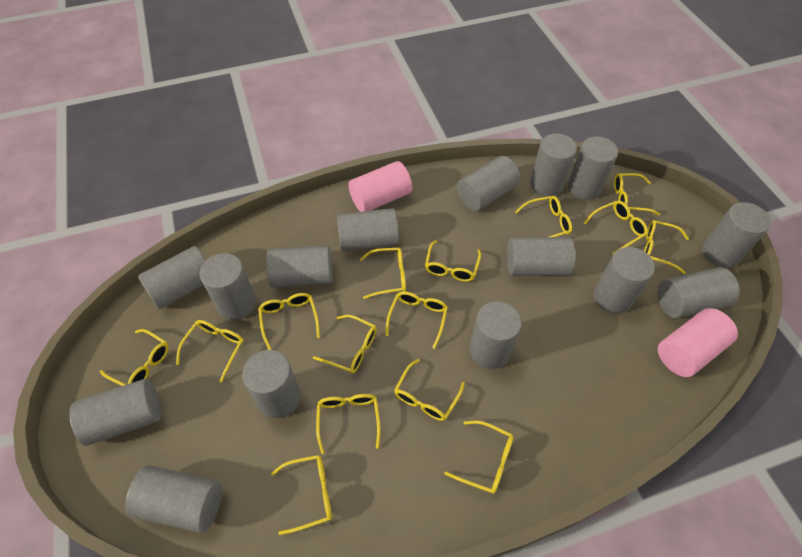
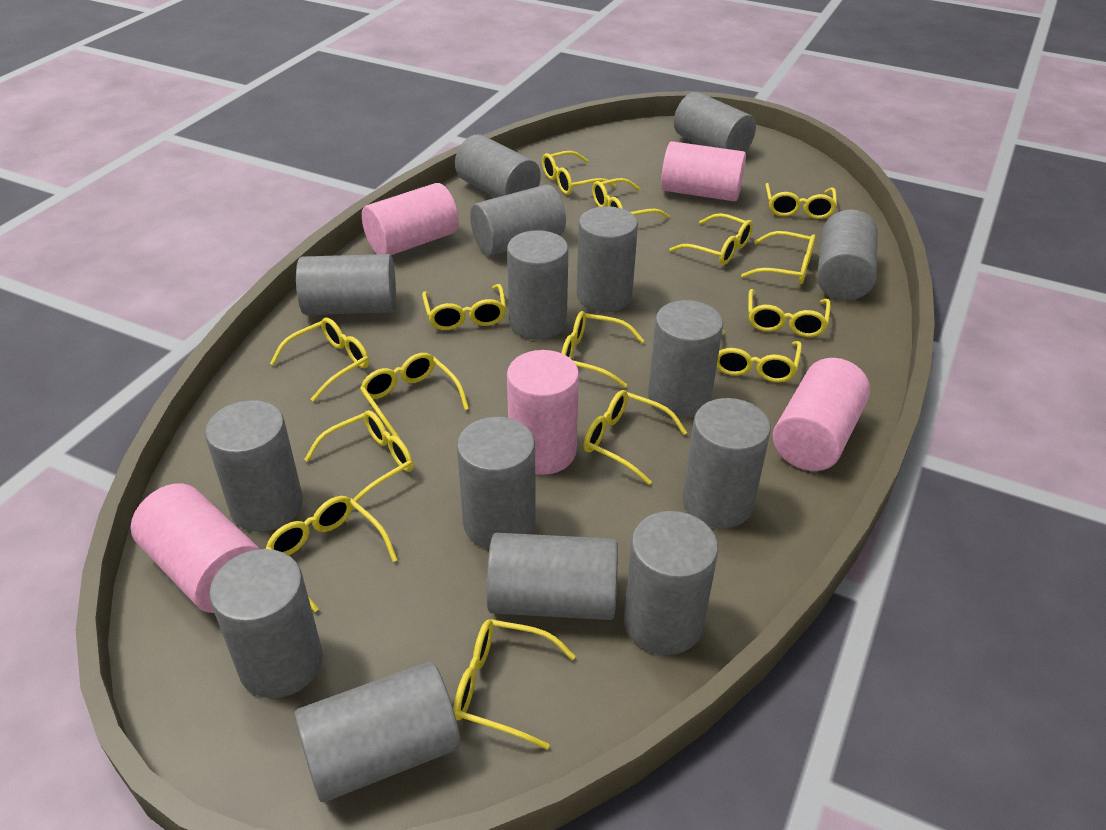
pink cylinder: [348,161,412,212] [658,308,738,377] = 2 -> [131,483,260,613] [362,183,459,255] [507,350,579,475] [661,141,746,201] [773,358,870,471] = 5

